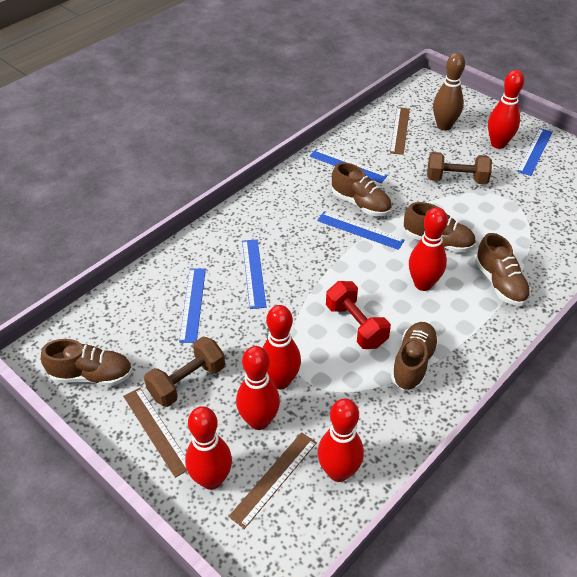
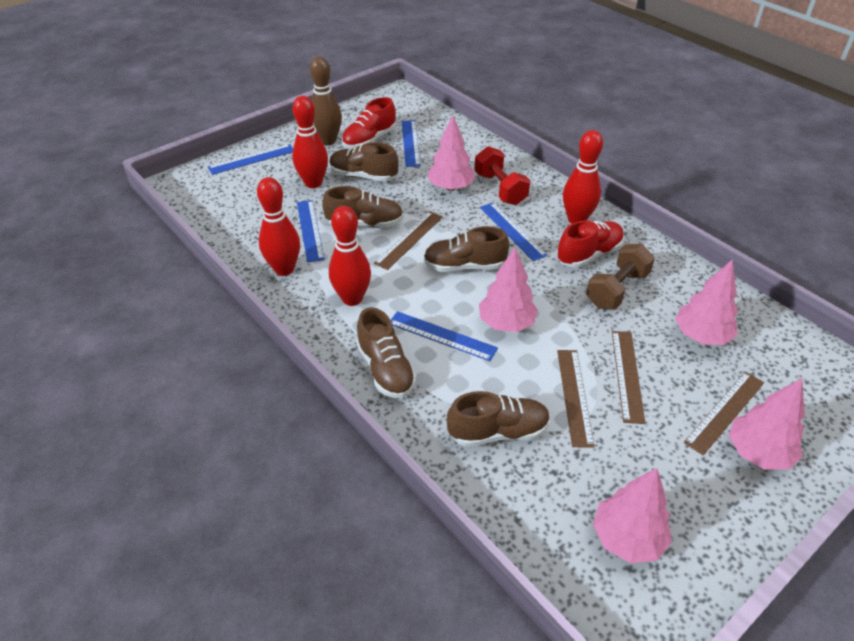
brown dumbbell: [144,337,225,407] [427,152,492,184] = 2 -> [586,244,655,309] = 1
brown ruler: [123,388,187,478] [228,432,317,529] [390,107,410,155] = 3 -> [374,211,443,270] [557,350,595,448] [612,331,645,424] [684,372,764,456] = 4
pink tree: none = 0 -> [427,115,475,191] [479,247,538,332] [593,468,672,563] [675,259,738,345] [729,378,805,470] = 5
red bowling pin: [185,406,232,490] [236,346,280,430] [262,305,301,389] [318,398,364,482] [409,207,448,291] [488,70,524,149] = 6 -> [257,177,300,276] [292,96,328,188] [329,206,371,306] [563,130,603,224] = 4
red shoe: none = 0 -> [342,97,396,149] [557,221,624,268] = 2

